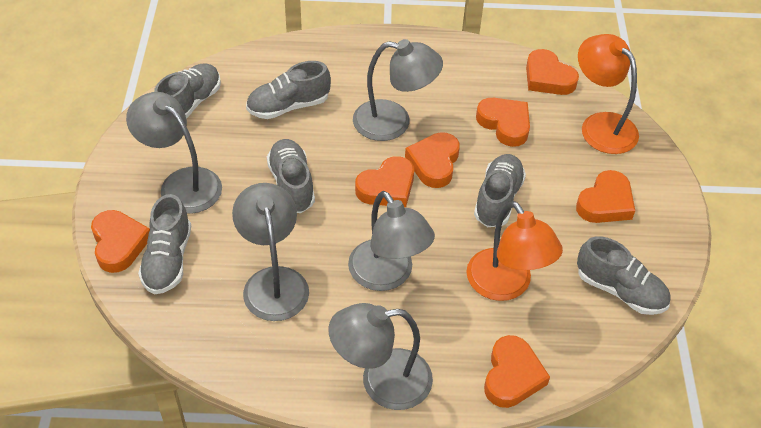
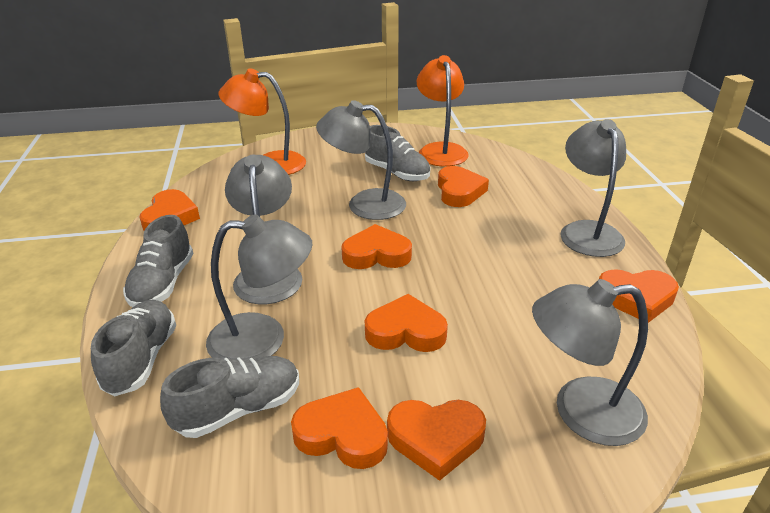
grey shoe: [138,194,191,294] [154,63,221,119] [246,61,331,119] [267,139,315,213] [474,154,526,227] [577,236,671,315] = 6 -> [91,300,176,396] [123,215,194,307] [160,356,299,438] [365,125,430,181] = 4

